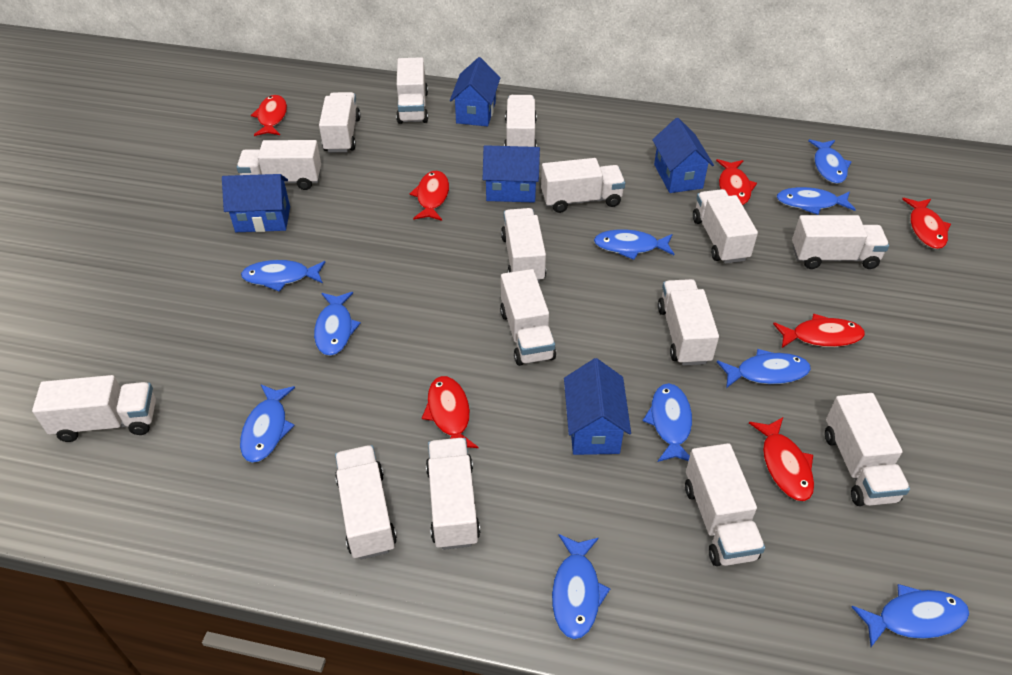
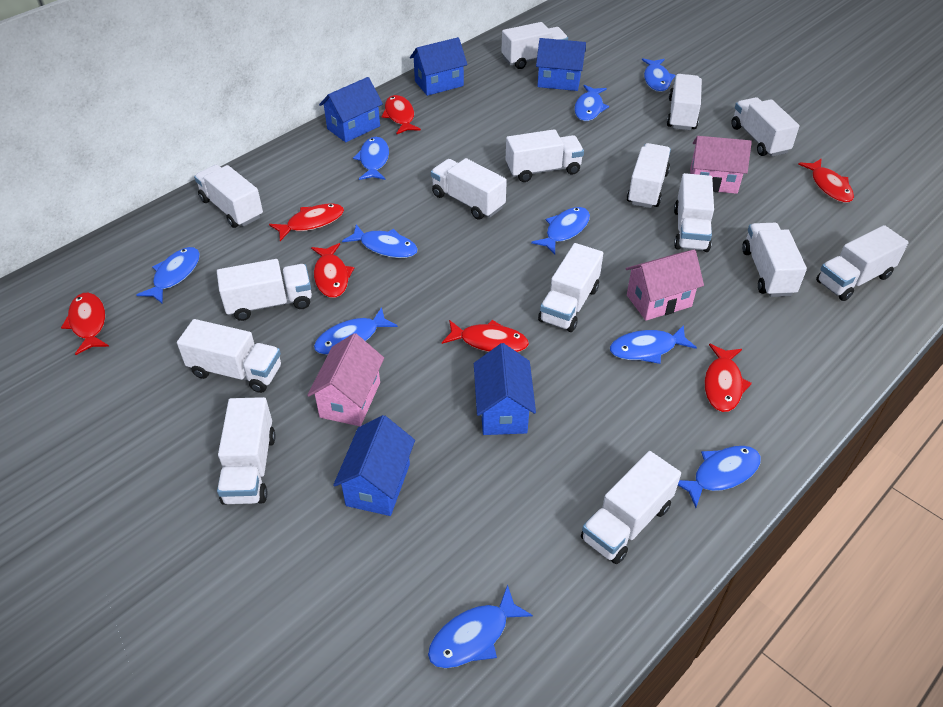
pink house: none = 0 -> [307,333,384,426] [626,250,704,321] [690,136,752,194] = 3

